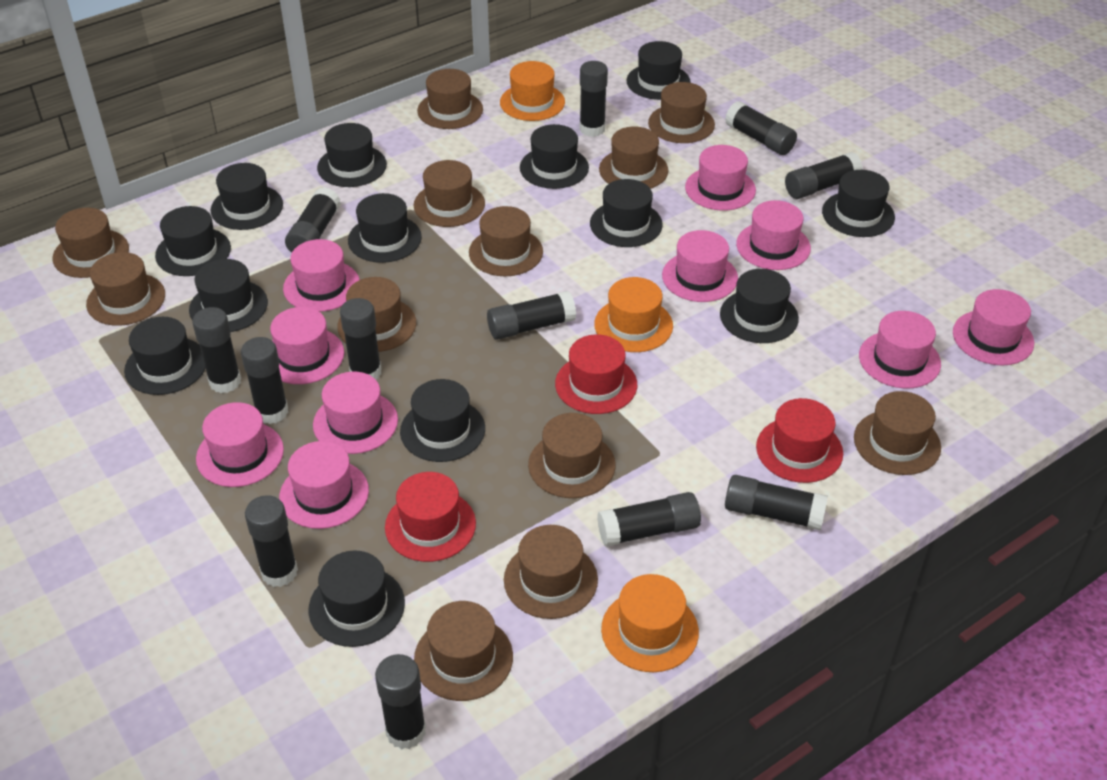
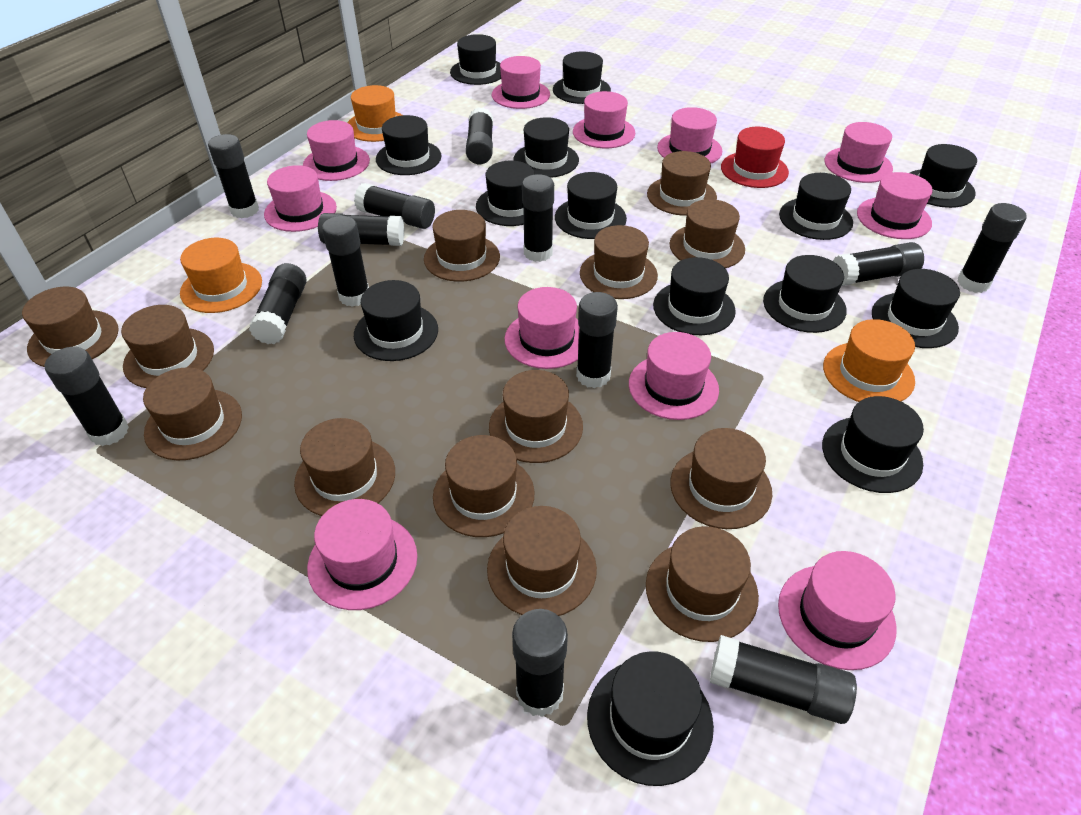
black glue stick: [192,307,241,393] [241,337,288,424] [245,495,298,587] [285,187,341,253] [340,298,381,380] [375,654,426,750] [487,291,576,340] [580,61,608,137] [597,492,701,547] [725,101,797,155] [725,475,828,530] [785,152,863,199] = 12 -> [45,347,129,446] [208,134,259,218] [249,263,307,344] [318,213,404,246] [322,216,369,307] [354,183,435,229] [466,107,493,164] [512,609,568,717] [522,174,554,262] [576,292,618,388] [710,635,857,724] [833,242,924,286] [957,203,1026,293] = 13
black hat: [124,317,205,395] [155,206,231,276] [189,259,268,332] [211,163,283,230] [309,550,405,647] [317,123,387,187] [348,193,422,263] [400,379,485,462] [520,124,589,189] [590,179,663,247] [626,41,691,100] [720,269,799,343] [822,170,895,237] = 13 -> [354,280,438,361] [376,115,442,175] [450,34,501,85] [476,161,535,226] [513,117,579,178] [553,51,611,104] [555,172,627,239] [587,651,714,786] [653,257,736,335] [763,255,847,333] [779,173,853,240] [822,396,924,493] [872,269,960,348] [910,144,977,208] = 14
brown hat: [53,208,129,278] [86,252,165,326] [337,277,416,352] [414,160,485,227] [414,601,513,701] [417,69,483,129] [469,206,543,276] [504,525,598,619] [528,413,615,498] [599,127,668,189] [648,82,715,143] [854,391,941,475] = 12 -> [22,287,119,367] [121,305,214,388] [143,367,242,460] [294,418,395,516] [424,210,500,282] [433,435,534,537] [487,506,597,616] [489,370,583,463] [580,225,658,299] [646,526,759,642] [647,151,717,216] [670,199,745,268] [670,428,772,529] = 13
pink hat: [196,402,284,487] [270,307,344,384] [279,441,369,529] [283,239,360,312] [313,372,398,454] [662,230,738,302] [685,145,756,211] [736,200,811,270] [859,311,941,389] [953,289,1034,365] = 10 -> [264,165,337,232] [303,120,370,181] [307,499,417,610] [492,56,550,109] [505,287,579,369] [573,91,636,148] [629,332,719,420] [657,107,722,164] [778,551,897,670] [824,122,893,183] [857,172,933,239] = 11
red hat: [385,472,476,562] [555,334,637,414] [756,398,843,483] = 3 -> [721,127,789,188] = 1

